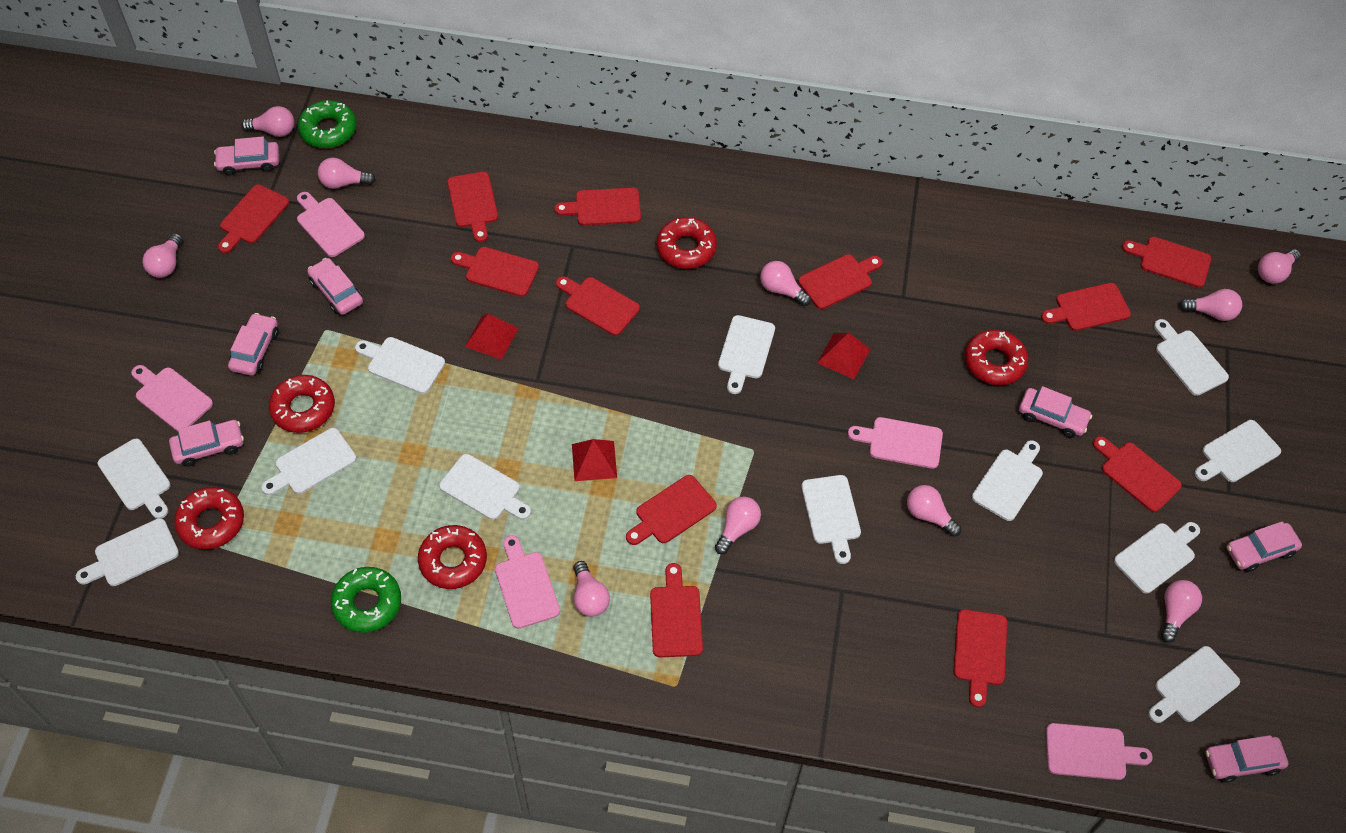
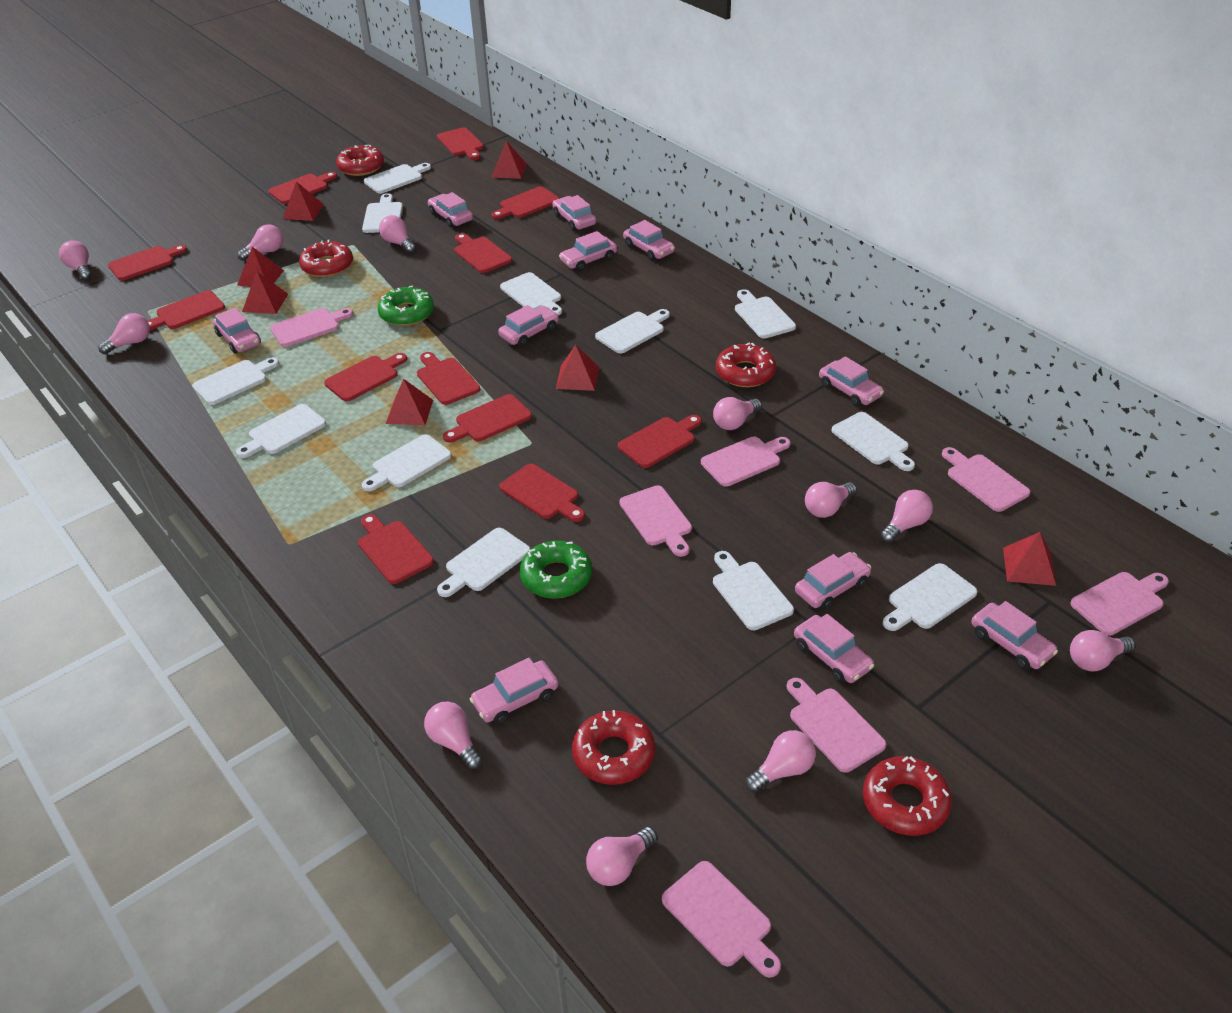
pink car: [169,420,244,467] [214,136,279,175] [228,313,279,376] [307,258,363,315] [1019,386,1092,438] [1205,735,1288,783] [1226,521,1302,572] = 7 -> [213,308,261,353] [428,192,473,228] [470,658,559,724] [498,305,559,347] [552,195,596,231] [559,231,617,271] [623,220,675,261] [794,614,874,683] [795,552,871,610] [819,356,884,407] [971,601,1058,669] = 11
pink cutting board: [131,365,213,431] [297,192,365,257] [495,535,560,629] [848,417,943,469] [1046,723,1152,780] = 5 -> [270,308,353,347] [620,485,692,557] [662,861,781,978] [701,436,790,487] [787,678,886,773] [942,447,1030,512] [1070,572,1169,636] = 7
pink light bulb: [142,233,183,278] [241,106,294,137] [318,158,376,189] [573,561,610,617] [715,497,761,554] [760,261,811,306] [907,485,961,537] [1161,580,1202,642] [1179,289,1242,321] [1258,249,1301,284] = 10 -> [59,240,92,280] [99,313,150,354] [237,224,283,261] [379,215,416,253] [424,702,483,769] [586,827,658,886] [713,397,762,430] [746,730,816,793] [805,482,857,518] [881,490,933,543] [1070,630,1135,671] = 11
red pyramid: [465,314,519,360] [572,439,617,481] [817,333,871,379] = 3 -> [237,247,284,287] [242,272,288,314] [283,181,324,221] [386,379,433,425] [491,141,527,179] [556,345,599,391] [1003,532,1056,586] = 7

